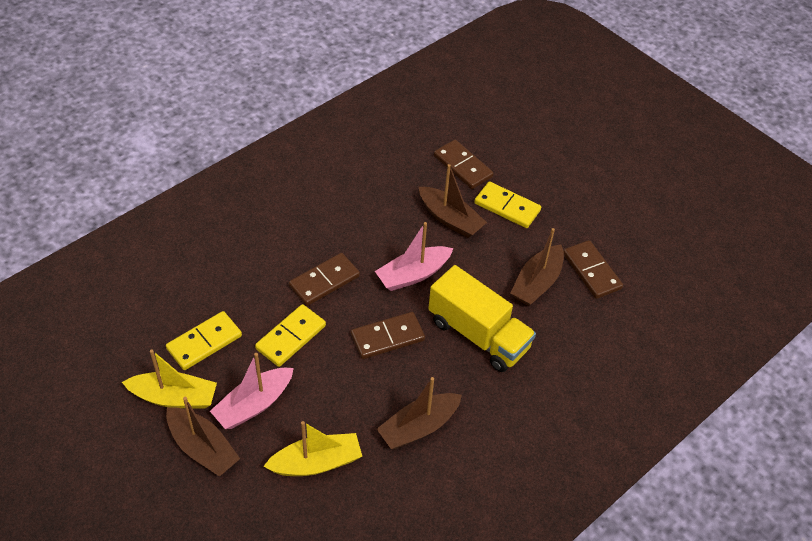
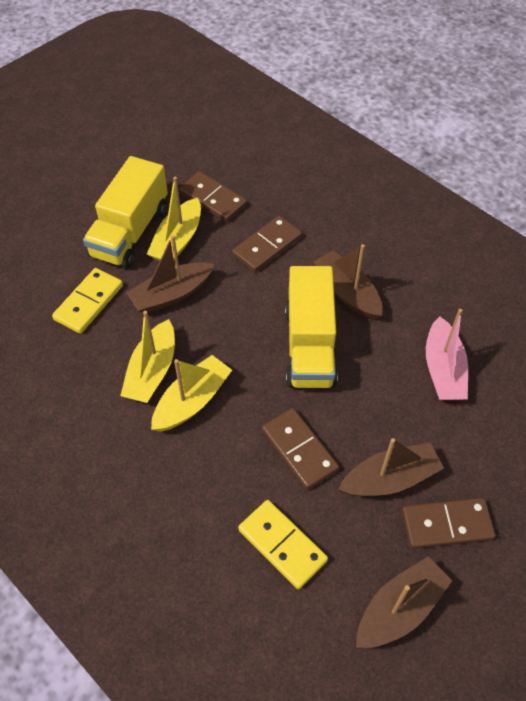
pink boat: [210,353,294,429] [375,222,453,291] = 2 -> [426,309,468,400] = 1
yellow boat: [122,349,217,409] [263,421,362,476] = 2 -> [120,311,175,403] [147,177,201,261] [151,355,232,432] = 3
yellow domino: [166,311,242,370] [255,304,326,367] [474,181,541,228] = 3 -> [52,268,123,334] [238,500,328,589] = 2
yellow truck: [428,265,536,372] = 1 -> [83,156,168,268] [285,266,338,388] = 2

